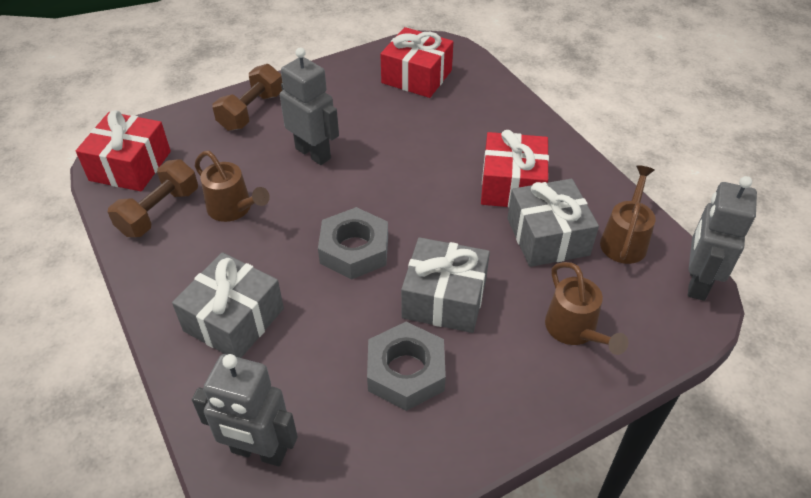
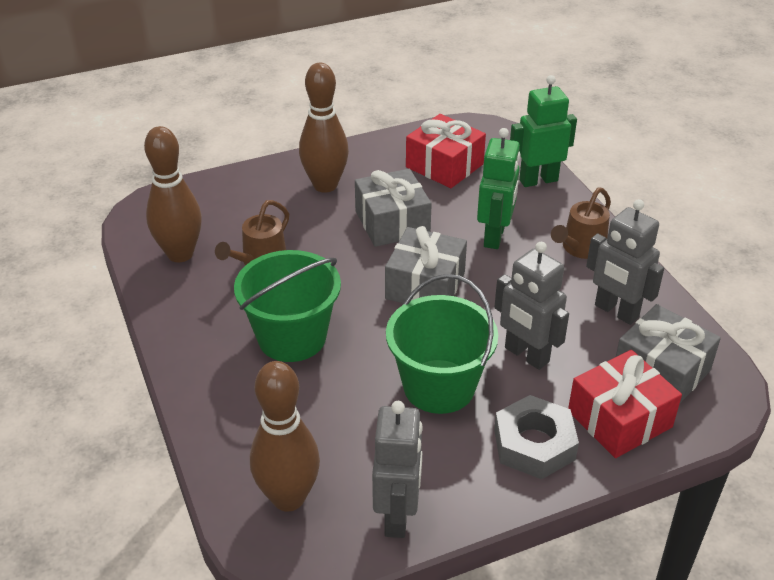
brown bowling pin: none = 0 -> [144,126,202,262] [250,361,320,512] [299,63,349,193] = 3
brown dumbbell: [108,159,198,237] [213,64,283,131] = 2 -> none = 0
brown watering can: [195,151,270,222] [545,262,628,355] [600,165,656,264] = 3 -> [215,200,289,265] [551,187,611,259] = 2
green bucket: none = 0 -> [234,250,341,362] [386,274,498,414] = 2
green robot: none = 0 -> [477,128,520,249] [510,75,577,187] = 2
grey nut: [318,207,388,280] [367,322,446,411] = 2 -> [494,395,579,479] = 1
red gift: [76,110,171,191] [380,27,453,98] [481,130,549,208] = 3 -> [406,114,486,188] [568,350,682,458] = 2

